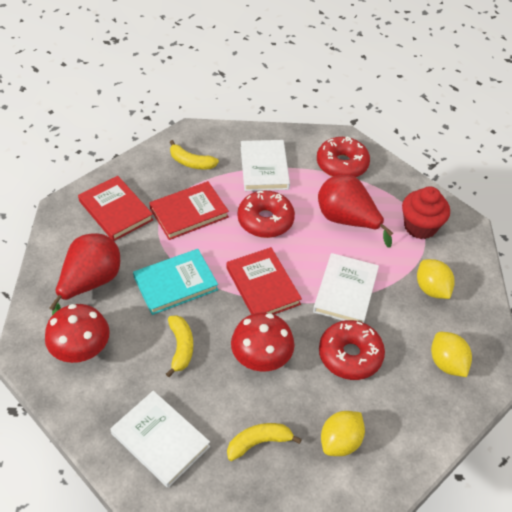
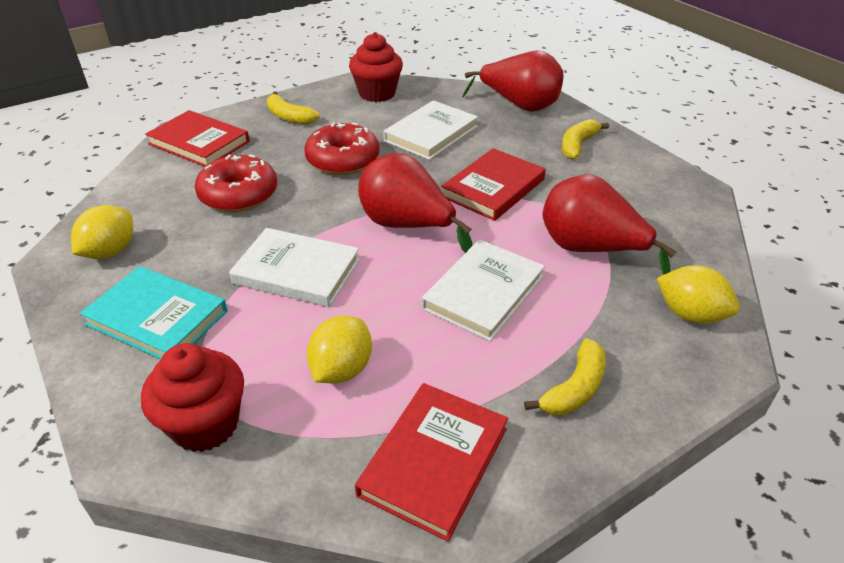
red cupcake: [402,186,450,239] = 1 -> [141,343,244,452] [349,33,403,102] = 2
red donut: [238,190,295,238] [317,137,370,177] [319,320,385,380] = 3 -> [195,154,277,212] [304,122,380,175] = 2
red mushroom: [45,304,110,363] [231,313,295,372] = 2 -> none = 0
red pear: [49,233,120,315] [318,175,393,248] = 2 -> [358,153,473,253] [463,50,563,112] [543,175,676,275] = 3

